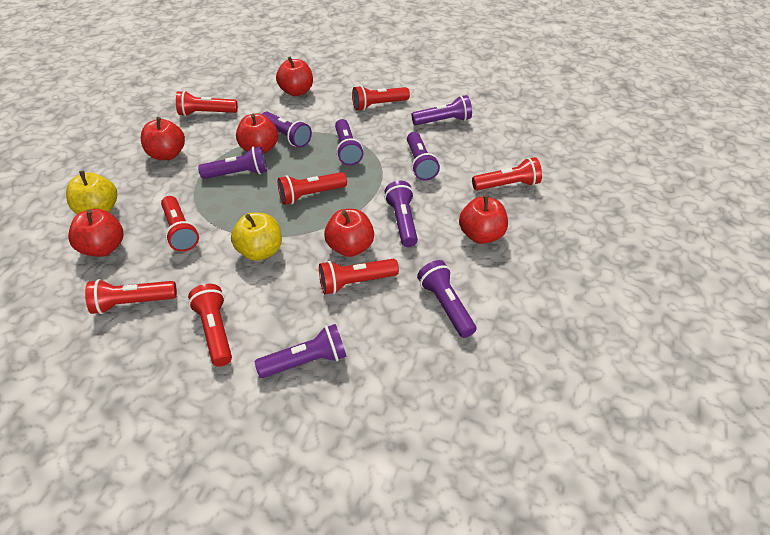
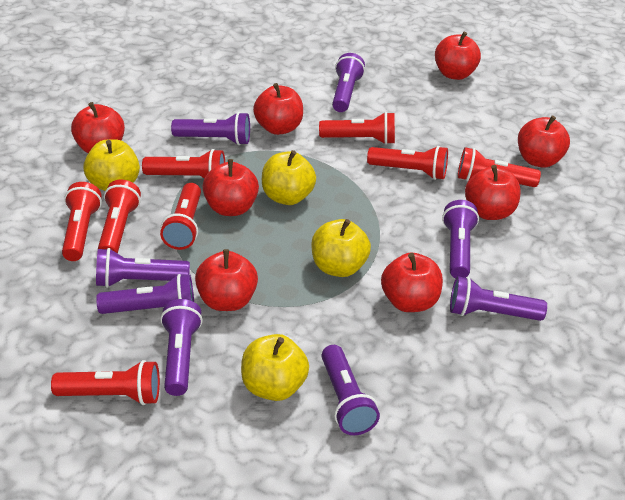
red apple: [68,209,123,257] [141,117,185,160] [236,113,278,154] [276,56,313,96] [324,209,374,257] [459,195,508,244] = 6 -> [71,102,125,153] [195,249,258,311] [202,159,259,216] [253,83,303,135] [381,253,443,312] [435,32,481,80] [465,165,521,220] [518,115,570,168] = 8
yellow apple: [66,171,117,214] [231,213,282,261] = 2 -> [83,139,140,191] [241,334,309,401] [262,150,316,205] [311,219,371,277] = 4

